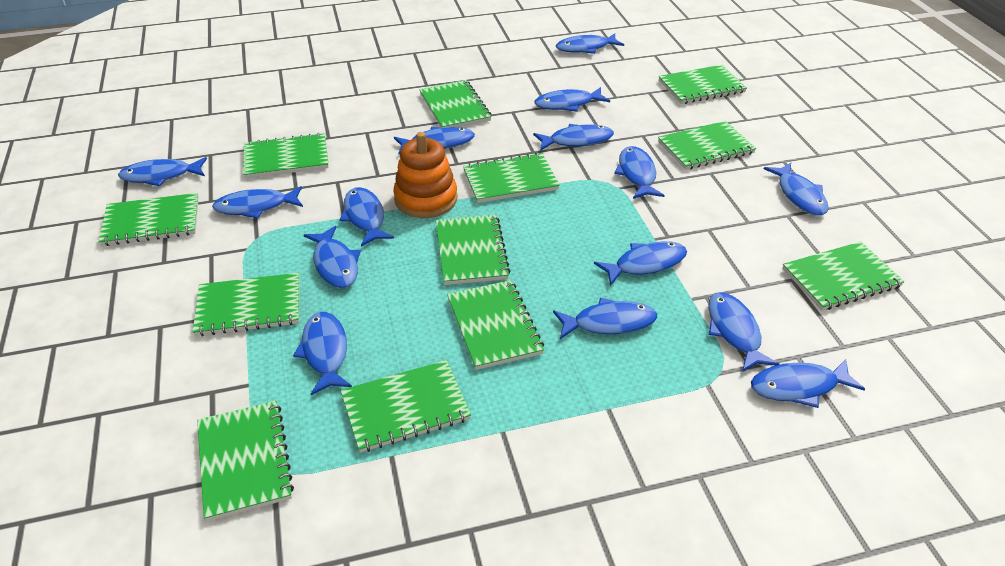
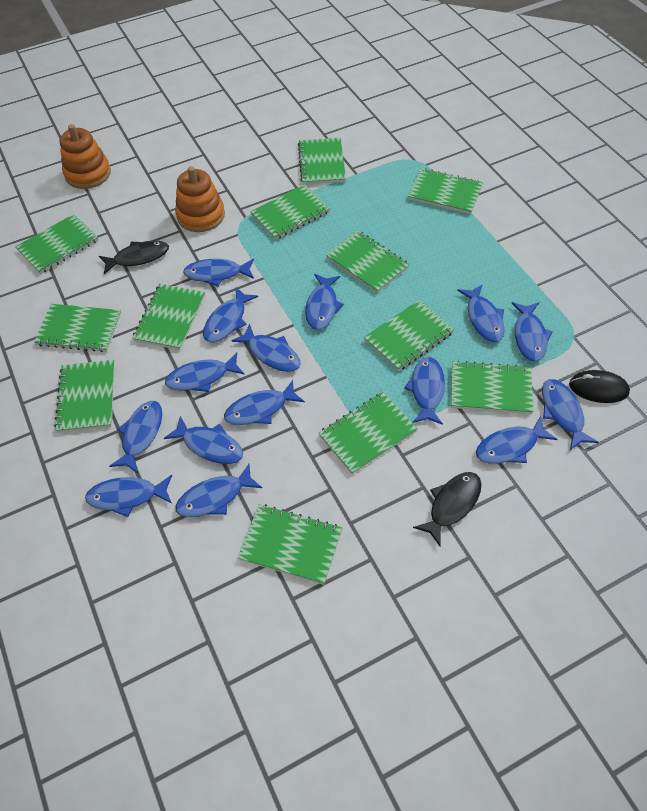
black fish: none = 0 -> [99,240,169,274] [413,472,482,546] = 2
black mouse: none = 0 -> [569,370,630,403] = 1
orange stacking toy: [393,132,458,218] = 1 -> [60,124,111,189] [175,166,225,232] = 2

